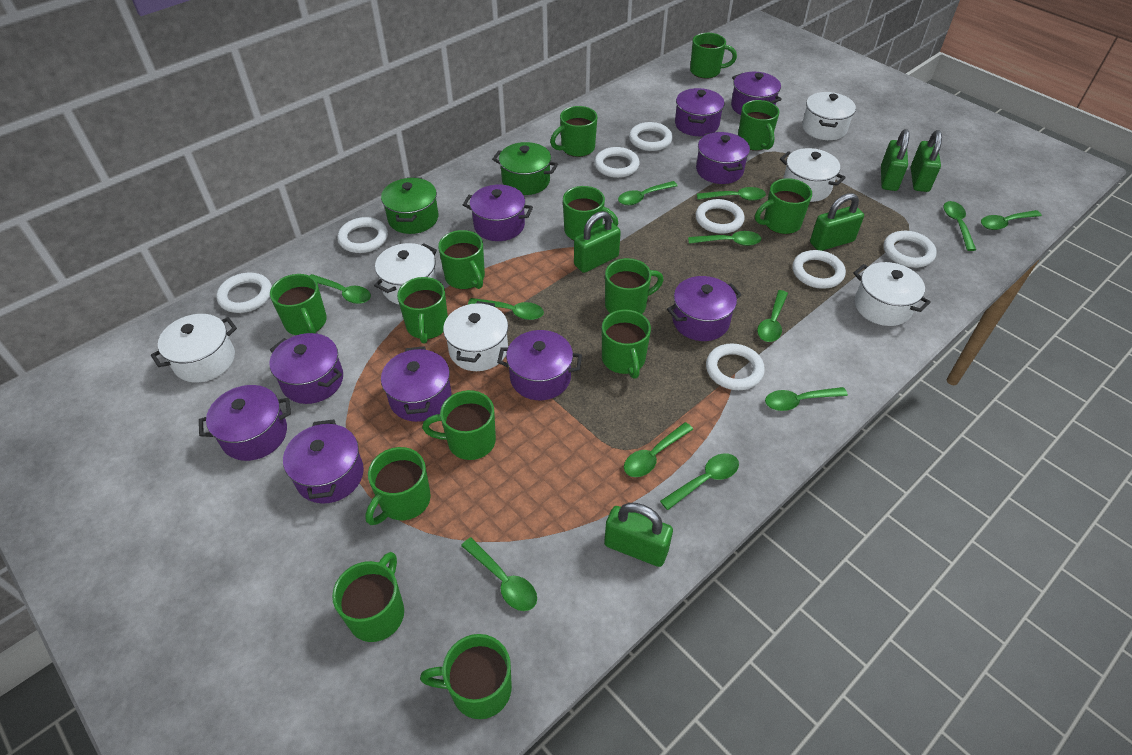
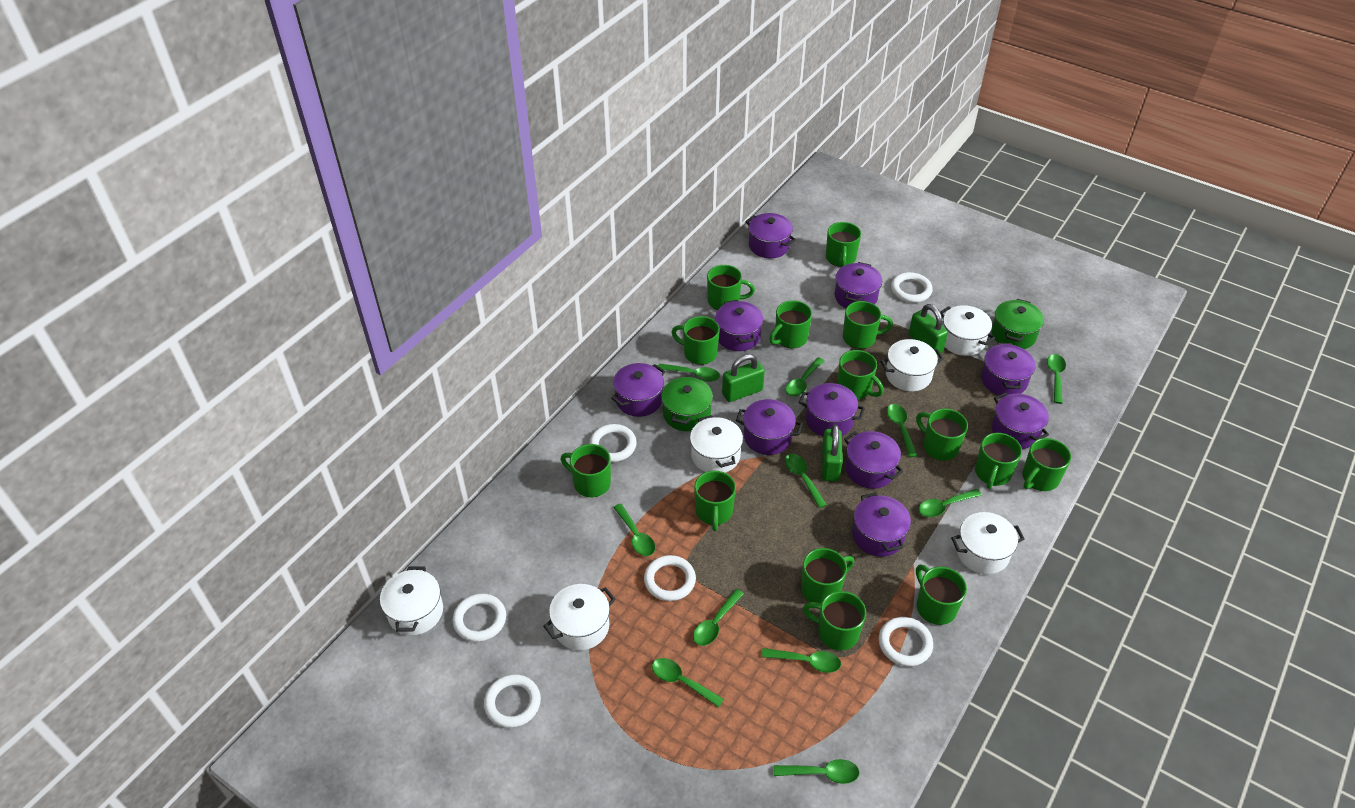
green padlock: [574,211,621,273] [604,503,673,567] [810,193,864,251] [881,129,910,191] [911,130,942,192] = 5 -> [722,354,765,402] [822,424,843,482] [909,304,948,354] = 3
green spoon: [310,274,371,304] [461,538,537,611] [468,298,544,320] [618,181,678,205] [624,422,693,477] [660,453,739,510] [688,231,761,246] [697,187,766,201] [757,290,788,342] [765,387,848,411] [943,201,976,251] [981,210,1042,230] = 12 -> [613,504,655,556] [652,658,724,708] [658,364,720,382] [693,589,744,646] [761,648,841,673] [774,759,859,784] [785,454,827,508] [786,357,824,397] [887,404,917,457] [919,489,981,517] [1047,354,1066,404] = 11
white ring: [216,273,272,313] [337,217,388,253] [594,147,640,178] [629,122,673,151] [695,199,745,234] [706,344,765,390] [792,250,846,289] [884,231,937,268] = 8 -> [453,594,506,642] [484,674,541,728] [590,424,637,462] [644,555,696,601] [879,617,933,667] [891,272,933,303] = 6

